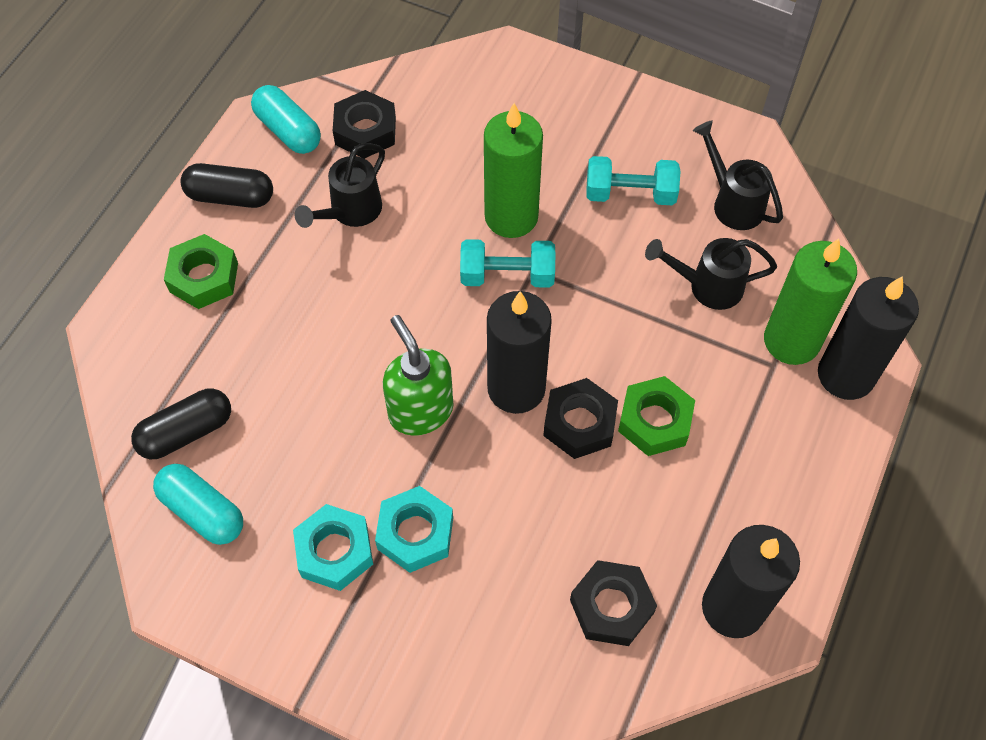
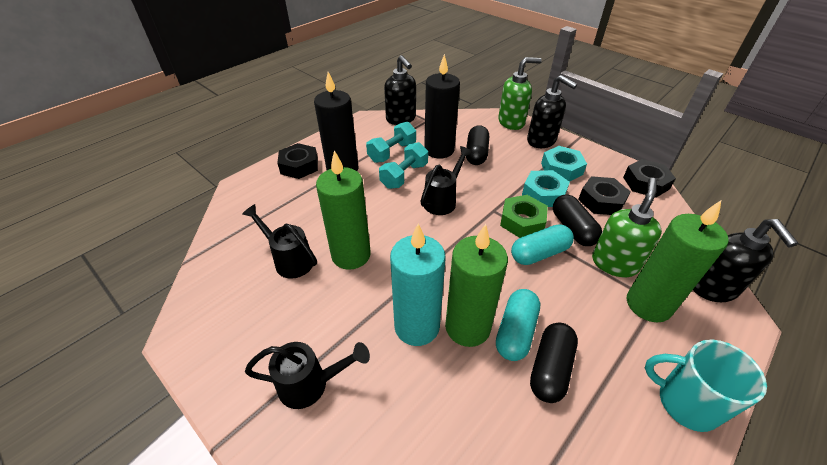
black candle: [487,291,552,414] [702,525,800,638] [818,276,919,400] = 3 -> [314,72,358,171] [424,54,460,159] = 2
black capsule: [131,388,231,459] [180,163,273,208] = 2 -> [466,125,489,165] [530,322,578,403] [553,194,602,246] = 3
black soap dispenser: none = 0 -> [384,55,416,125] [527,75,577,148] [693,219,798,302] = 3
green candle: [484,103,543,238] [764,238,857,365] = 2 -> [316,150,371,270] [445,224,508,347] [627,200,729,322] = 3
green nut: [164,234,238,309] [618,376,695,456] = 2 -> [500,195,548,238] = 1
green soap dispenser: [383,315,453,436] = 1 -> [498,57,542,130] [592,178,662,277] = 2
turquoise candle: none = 0 -> [390,223,446,346] = 1
turquoise mug: none = 0 -> [645,340,767,432] = 1

